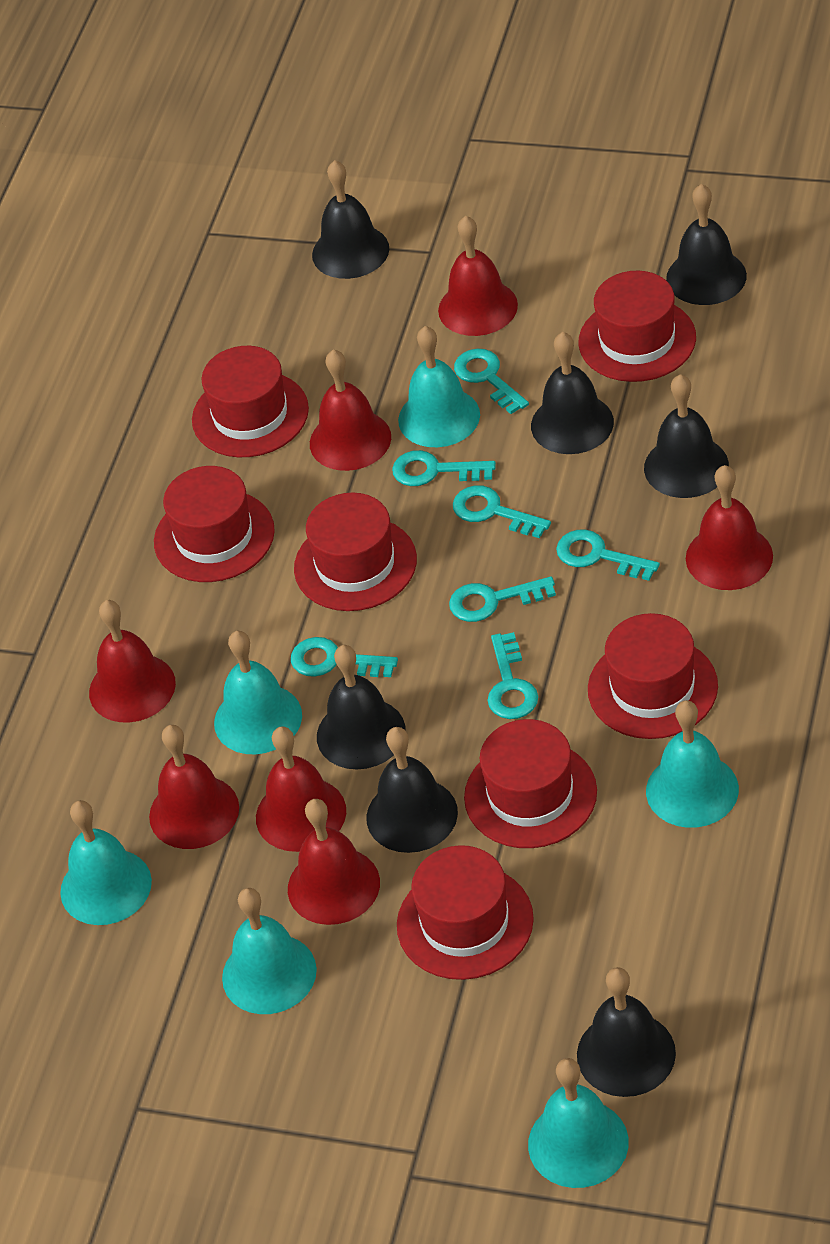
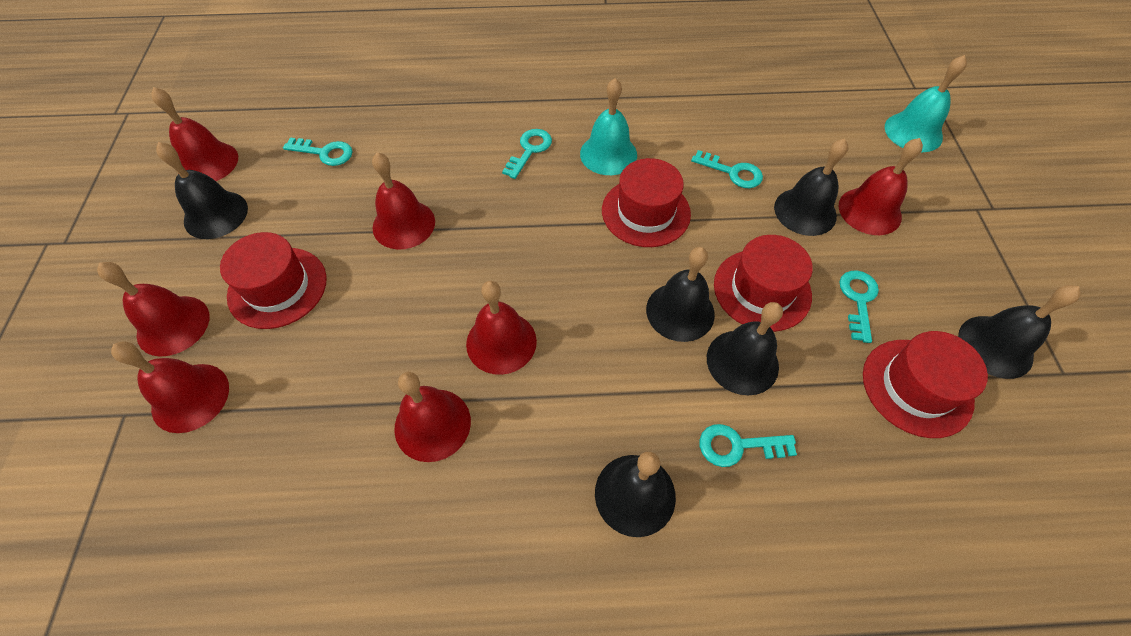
black bell: [312,160,389,279] [317,645,406,769] [366,727,458,853] [531,332,614,454] [577,967,676,1097] [644,374,729,498] [666,184,747,305] = 7 -> [156,142,248,239] [595,452,676,537] [646,247,715,342] [707,302,783,396] [774,138,848,236] [958,285,1080,379] = 6
red hat: [154,466,275,582] [192,346,309,457] [294,493,417,611] [397,845,534,980] [464,719,597,848] [579,271,696,382] [588,613,718,739] = 7 -> [220,232,327,329] [602,158,691,247] [714,235,813,332] [863,331,988,438] = 4
turquoise bell: [60,800,152,925] [214,631,302,754] [222,888,317,1014] [398,326,480,447] [528,1058,629,1188] [646,700,739,828] = 6 -> [580,78,637,175] [885,55,967,152] = 2
turquoise key: [291,637,398,677] [392,450,496,486] [449,576,556,622] [453,485,551,538] [454,348,529,414] [487,632,538,719] [556,529,660,581] = 7 -> [283,138,353,166] [502,129,552,179] [691,150,763,188] [699,424,797,467] [839,271,879,343] = 5

